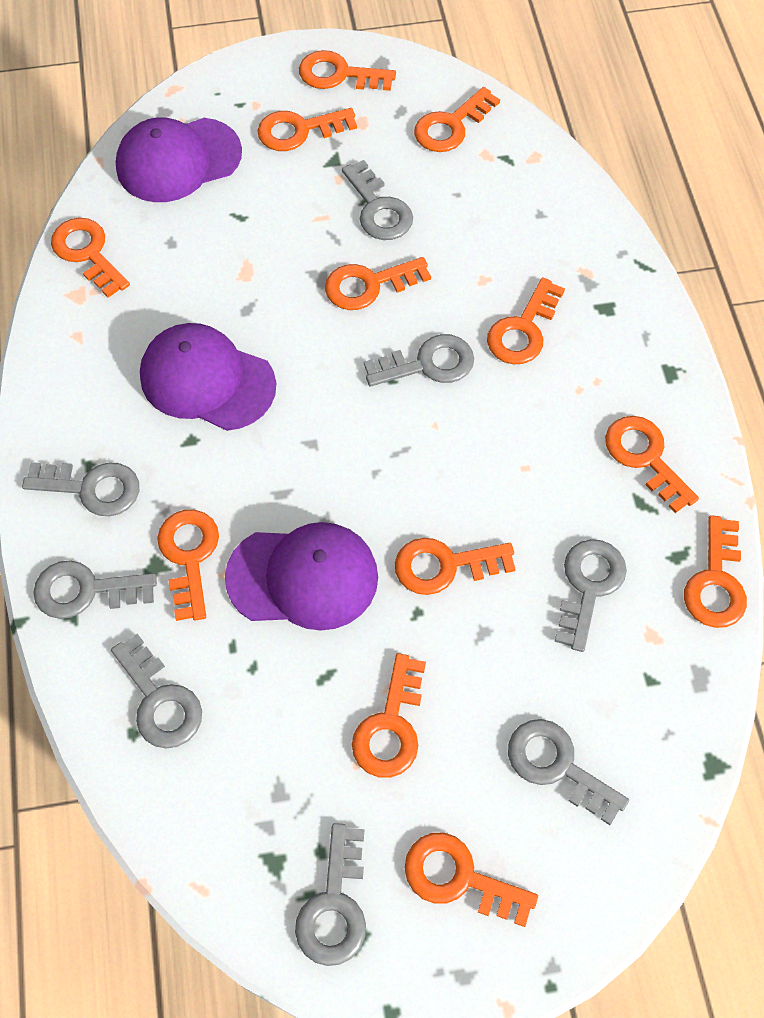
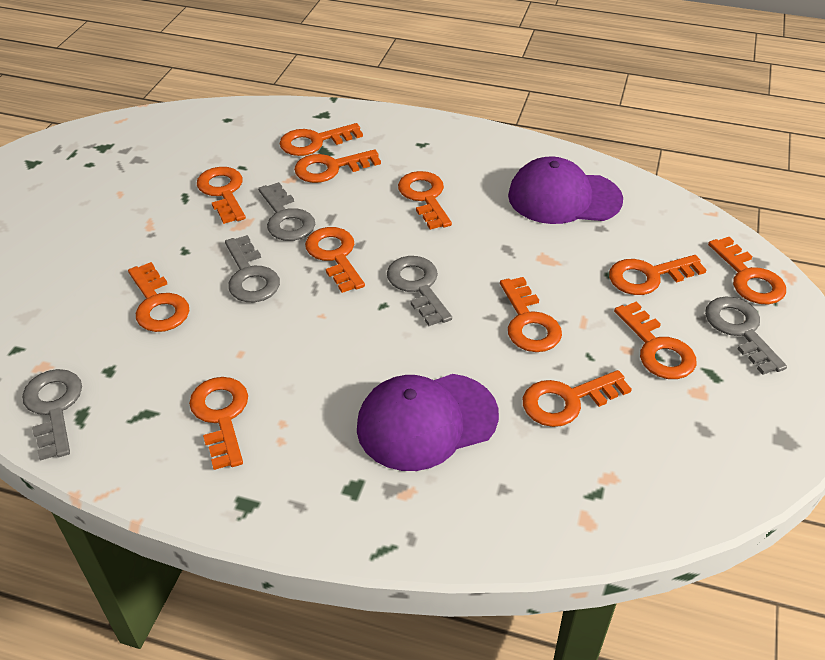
grey key: [22,462,139,516] [33,560,157,619] [111,634,202,749] [295,823,366,966] [342,160,413,240] [364,334,474,387] [508,719,629,825] [555,539,627,652] = 8 -> [22,369,82,461] [225,235,280,302] [258,182,315,241] [387,256,452,326] [705,297,787,375] = 5
purple cap: [116,117,242,202] [140,323,276,431] [225,522,378,631] = 3 -> [357,374,499,471] [508,157,623,224] = 2

